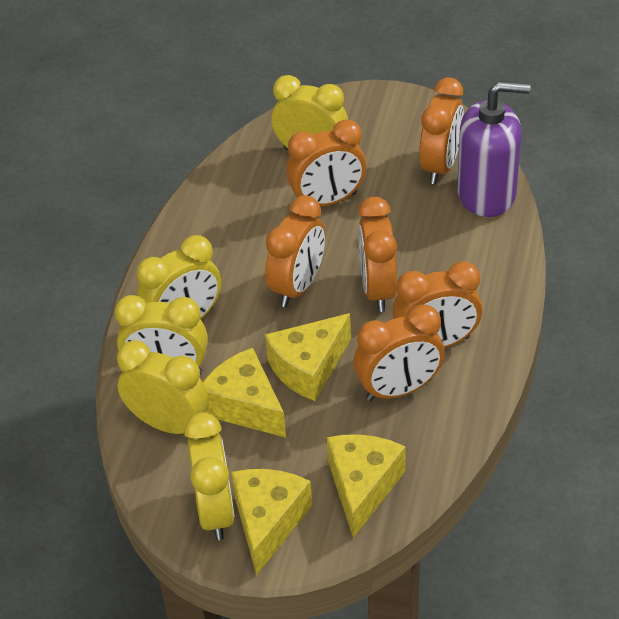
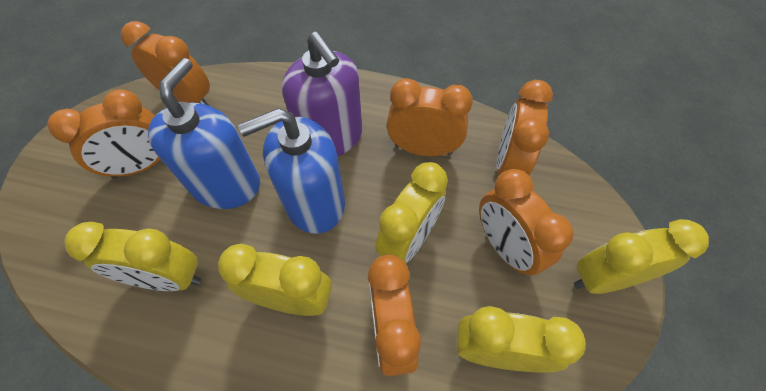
blue soap dispenser: none = 0 -> [148,58,260,209] [238,108,345,234] = 2
yellow cheese: [203,348,286,438] [231,469,312,575] [265,313,351,401] [327,434,406,538] = 4 -> none = 0

